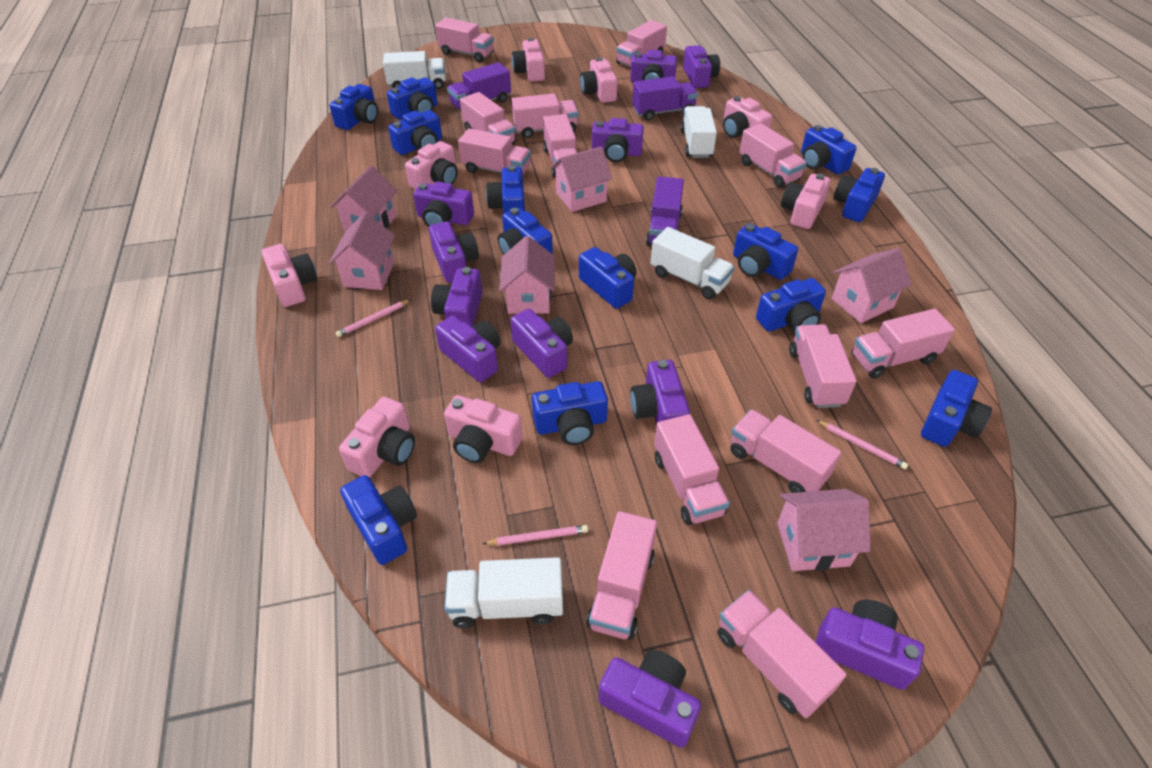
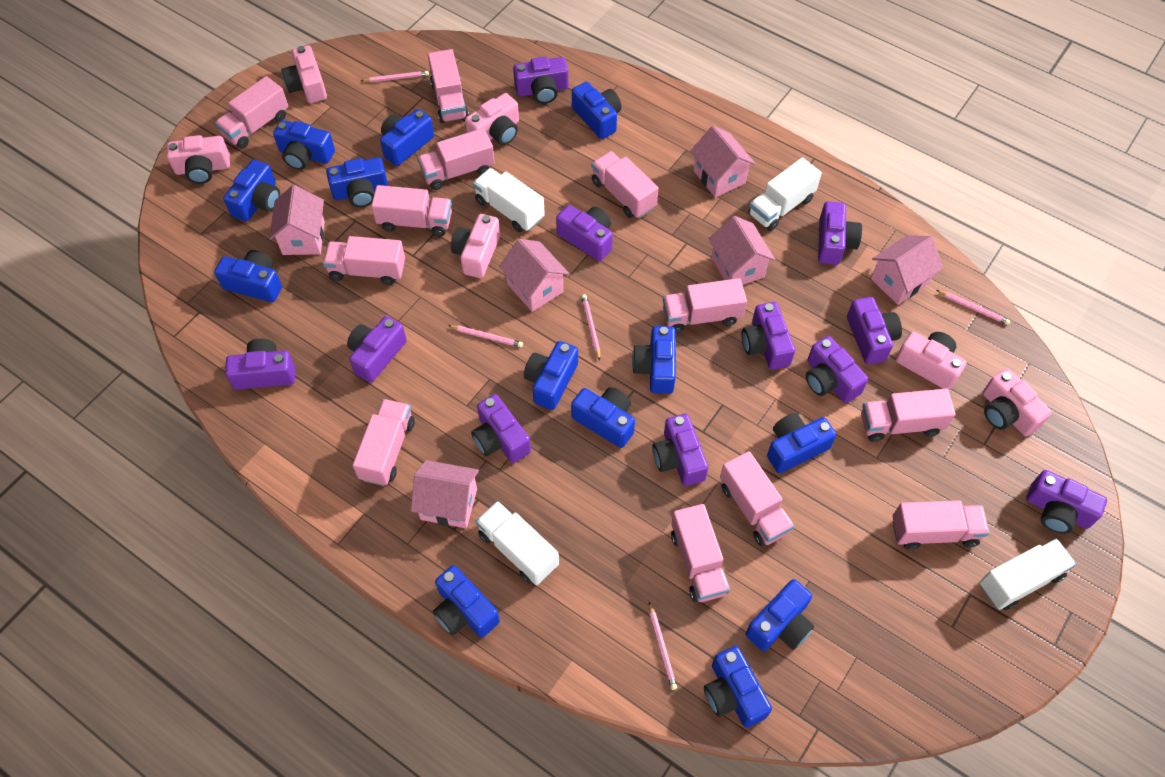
pink camera: [262,244,317,307] [339,397,415,478] [405,141,458,190] [444,395,523,463] [512,38,545,82] [580,57,618,103] [723,96,772,138] [781,173,831,229] = 8 -> [166,135,230,184] [281,45,327,103] [451,214,500,278] [465,93,519,145] [896,332,967,390] [983,368,1052,436] = 6
pink pencil: [336,300,410,337] [483,525,588,545] [816,420,908,469] = 3 -> [361,71,429,82] [448,325,523,347] [581,294,600,360] [649,602,677,690] [936,290,1010,325] = 5
pink truck: [435,18,494,62] [458,128,531,174] [460,92,516,144] [512,94,578,138] [543,114,577,178] [586,511,657,640] [616,20,667,67] [654,414,730,525] [717,590,847,718] [730,409,841,493] [739,123,807,188] [789,324,857,408] [852,308,955,379] = 13 -> [215,76,289,149] [323,236,405,285] [353,399,415,486] [371,185,452,236] [417,128,495,190] [428,49,469,123] [592,151,658,218] [663,278,747,333] [671,504,730,602] [720,451,794,546] [861,389,956,442] [892,500,990,550] = 12
purple truck: [447,62,511,111] [632,76,698,120] [646,176,684,246] = 3 -> none = 0

